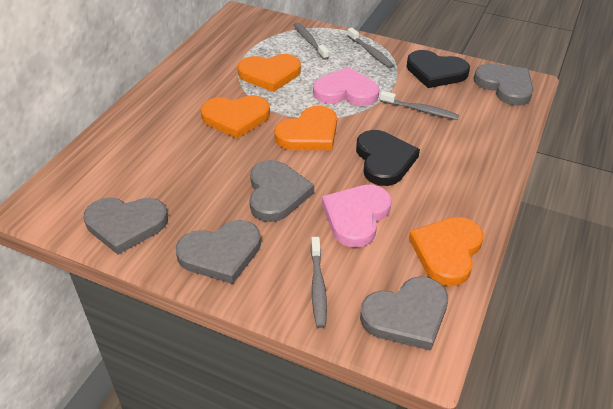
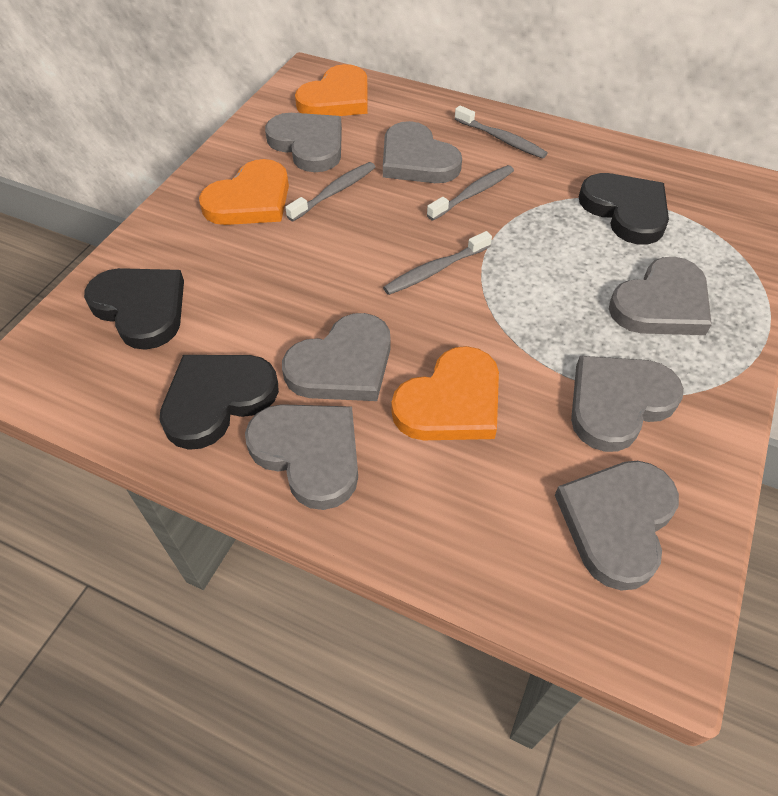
black heart: [356,130,420,186] [406,50,470,88] = 2 -> [84,268,184,350] [160,355,279,450] [579,173,669,245] = 3
grey heart: [84,198,168,255] [176,220,261,284] [250,160,314,222] [360,277,448,351] [474,64,533,106] = 5 -> [245,404,358,510] [265,113,342,172] [282,313,391,401] [383,121,462,183] [555,461,679,591] [571,356,684,452] [609,257,712,335] = 7
orange heart: [200,95,270,139] [237,54,301,92] [274,106,337,150] [409,217,484,286] = 4 -> [199,159,289,225] [295,64,367,116] [392,346,499,440] = 3
pink heart: [313,67,379,106] [322,184,392,248] = 2 -> none = 0

